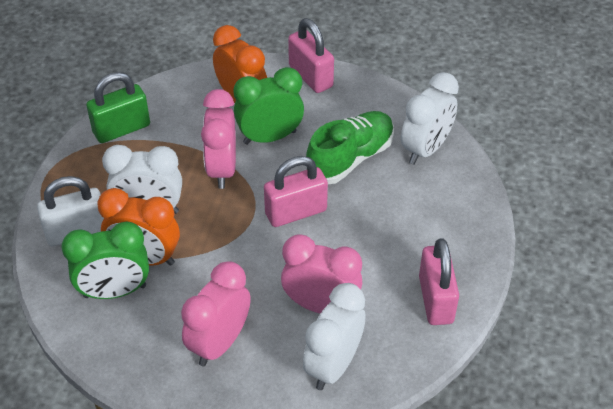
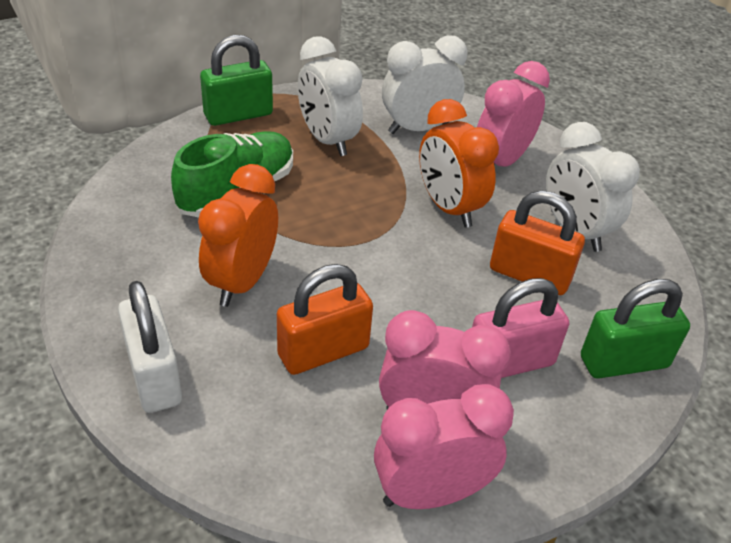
green clock: [61,222,149,299] [233,67,304,145] = 2 -> none = 0
green padlock: [86,72,150,143] = 1 -> [200,35,273,126] [581,279,690,379] = 2
orange padlock: none = 0 -> [277,264,373,375] [490,191,585,295] = 2
pink padlock: [264,156,328,227] [288,18,334,93] [419,238,459,325] = 3 -> [472,278,569,378] = 1

